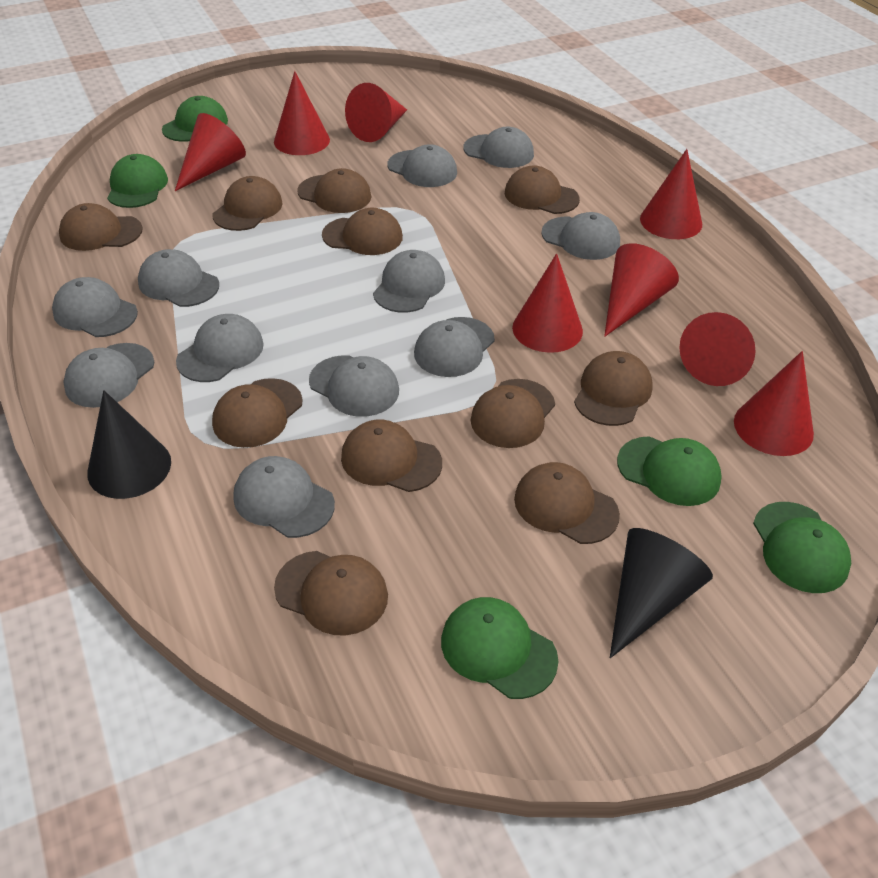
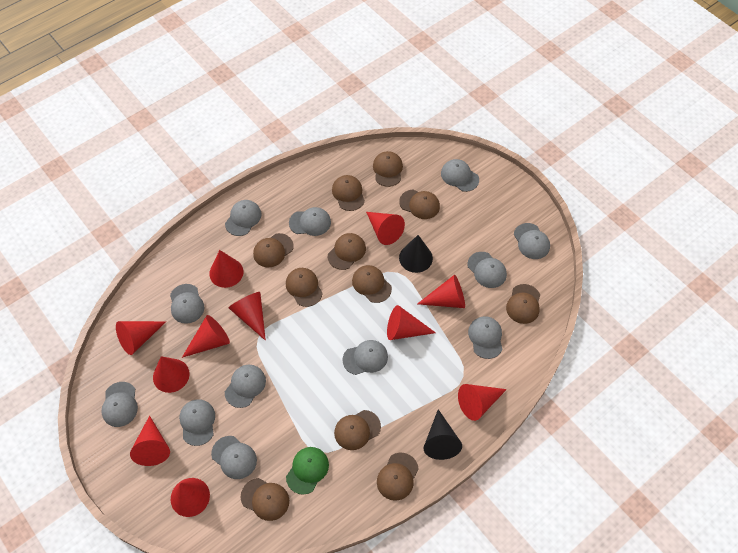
green cap: [107,154,168,208] [162,96,228,142] [441,597,558,699] [617,436,722,506] [753,502,851,593] = 5 -> [286,447,329,495] = 1
grey cap: [52,277,138,337] [63,343,154,408] [138,249,219,307] [176,314,264,382] [233,456,335,538] [309,355,399,417] [373,250,445,313] [388,144,457,187] [414,317,495,377] [463,127,534,168] [541,212,620,260] = 11 -> [101,382,138,427] [170,284,204,324] [179,399,215,446] [211,436,257,479] [225,200,262,236] [225,365,266,408] [289,207,331,236] [342,340,388,375] [441,159,479,192] [467,252,507,288] [468,316,502,359] [514,223,550,259] = 12
red cone: [175,113,246,191] [274,71,330,155] [345,83,407,142] [512,253,583,353] [604,243,679,337] [640,149,702,239] [679,312,756,386] [734,351,814,456] = 8 -> [116,321,166,355] [130,416,170,466] [153,356,190,393] [171,478,210,517] [182,315,230,358] [209,250,243,288] [229,292,266,341] [366,212,405,245] [387,305,436,340] [417,275,465,308] [458,384,507,421] = 11

